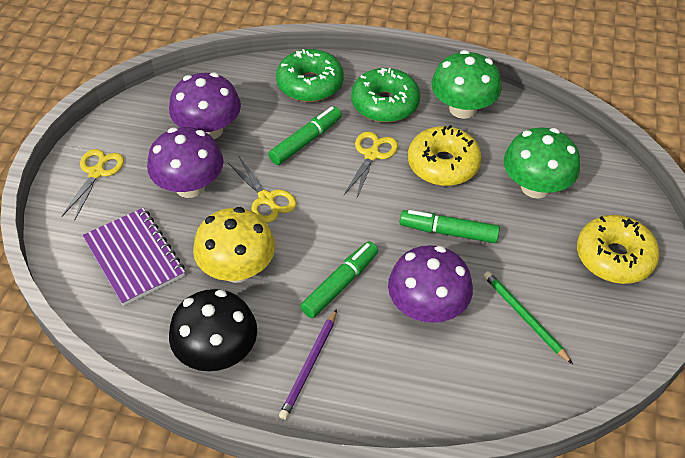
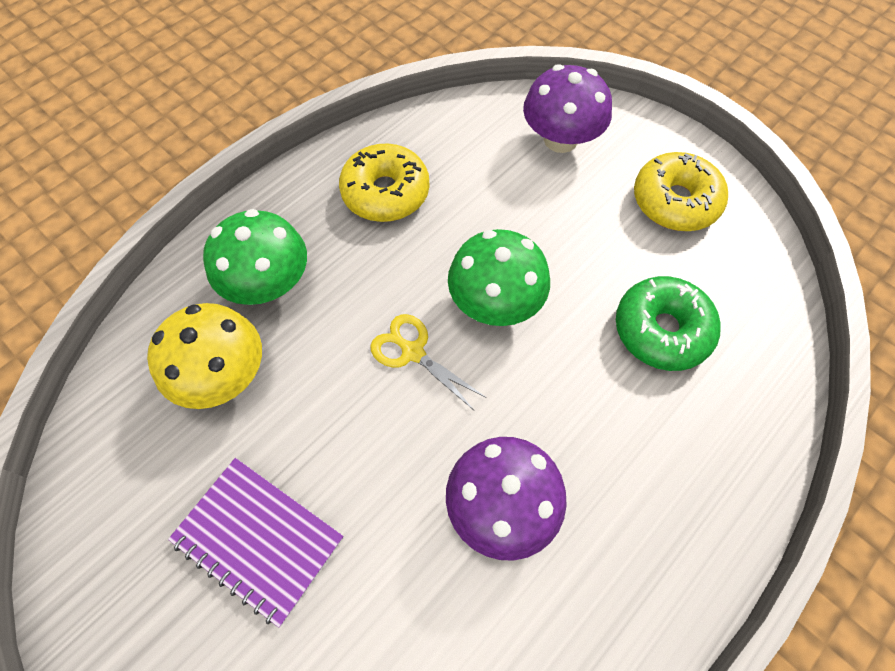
black mushroom: [169,289,257,371] = 1 -> none = 0
green donut: [276,49,344,102] [351,68,420,122] = 2 -> [616,276,721,371] = 1
green marker: [268,106,342,165] [300,241,378,318] [400,210,500,243] = 3 -> none = 0
green pencil: [483,271,573,364] = 1 -> none = 0
purple mushroom: [147,127,223,198] [169,72,241,139] [388,245,473,323] = 3 -> [446,437,567,561] [523,64,612,153] = 2
purple pencil: [279,309,337,420] = 1 -> none = 0
yellow scissors: [62,149,124,219] [228,157,297,223] [344,132,398,200] = 3 -> [370,314,485,410] = 1

